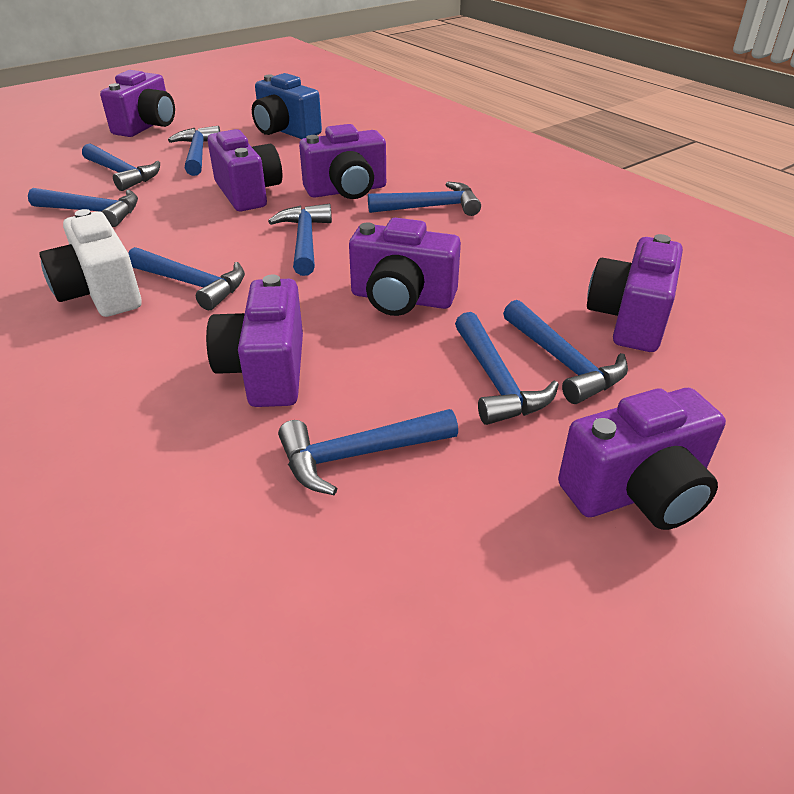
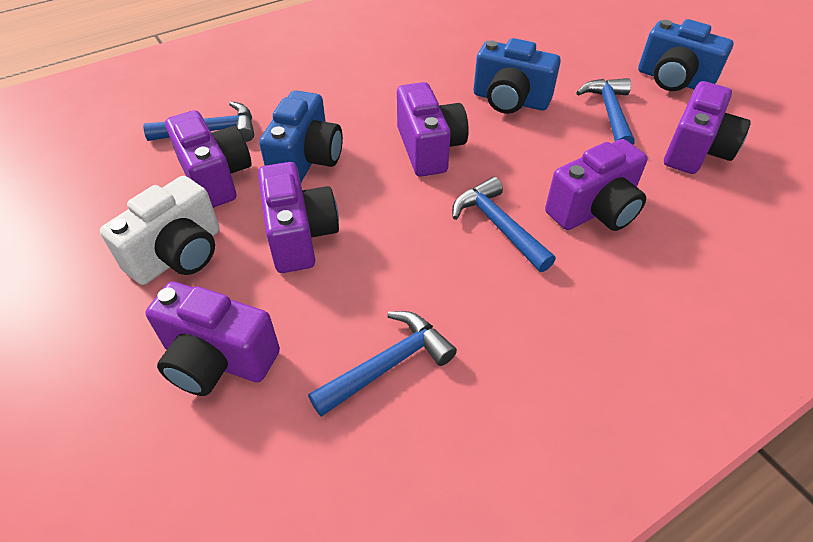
blue camera: [252,73,322,139] = 1 -> [259,91,343,182] [474,38,561,114] [638,19,734,91] = 3
blue hammer: [28,188,138,227] [82,143,160,191] [128,247,245,310] [168,126,220,176] [268,204,332,276] [278,409,458,495] [368,182,481,216] [455,312,559,425] [503,300,628,404] = 9 -> [143,101,254,142] [308,311,457,417] [452,177,556,272] [576,78,635,145] = 4
purple camera: [100,70,175,137] [206,274,303,407] [208,129,282,211] [299,124,386,199] [349,218,461,316] [558,388,726,530] [587,234,683,352] = 7 -> [146,281,280,396] [165,110,252,208] [258,162,339,273] [397,82,469,177] [545,139,647,231] [664,81,751,174] = 6

